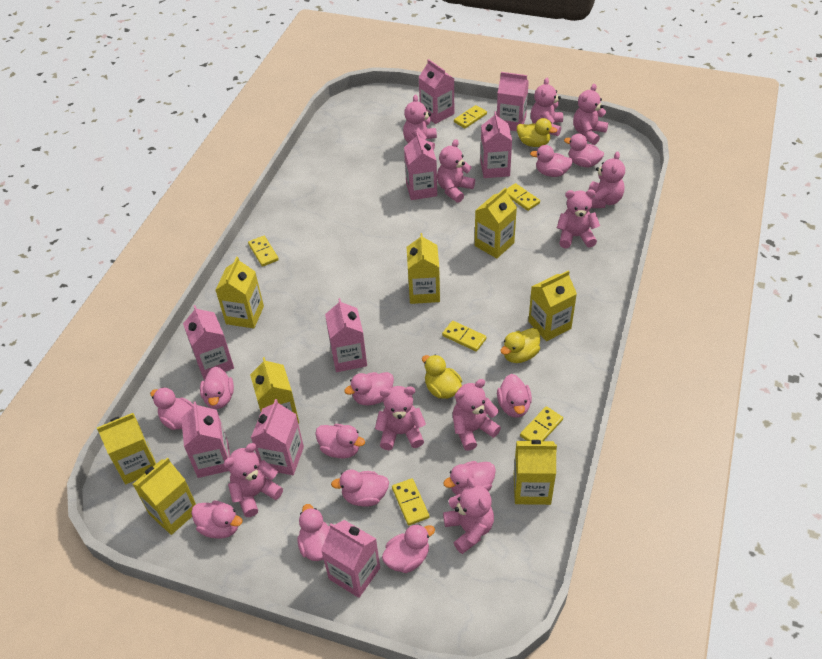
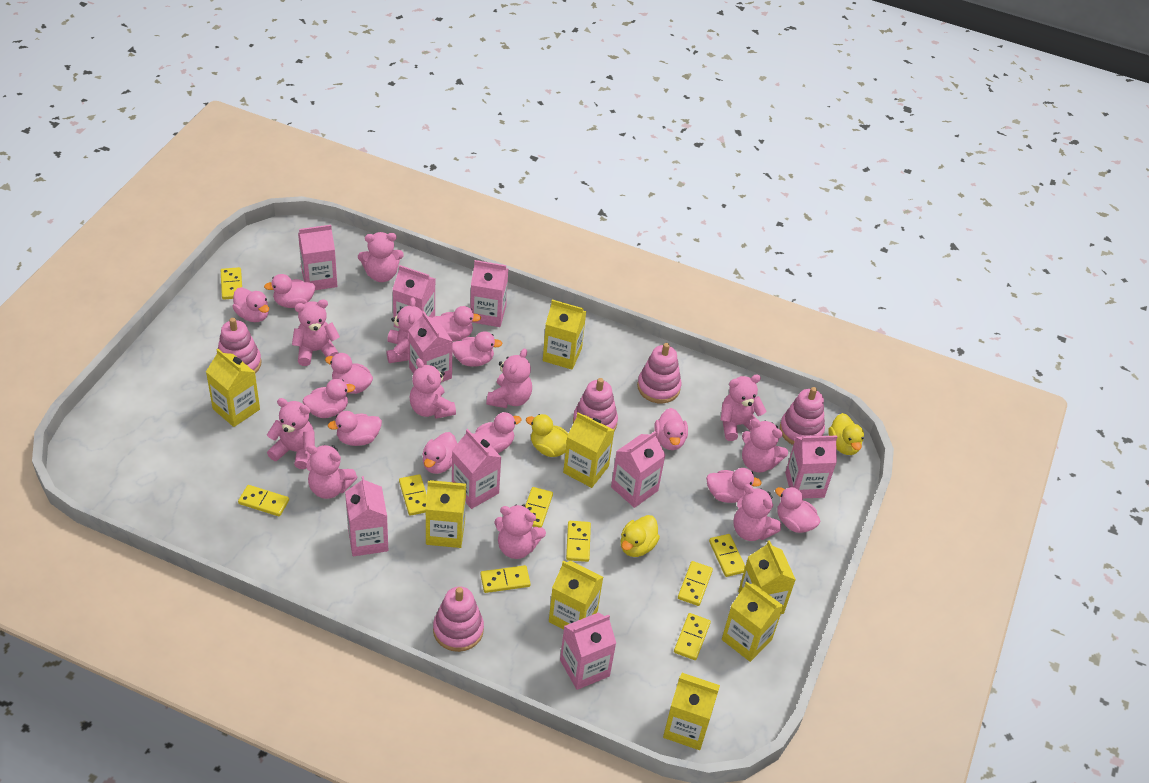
pink stacking toy: none = 0 -> [218,318,262,374] [433,587,484,652] [573,378,618,430] [637,343,681,403] [780,387,825,445] = 5
pink teddy bear: [224,443,283,517] [375,386,426,450] [403,95,437,151] [437,139,475,203] [443,477,494,554] [453,379,501,451] [531,77,563,136] [557,189,600,248] [573,84,608,145] [589,152,625,208] = 10 -> [267,398,315,469] [292,299,340,366] [306,445,357,499] [358,232,404,282] [386,297,422,363] [410,358,456,419] [486,348,532,408] [494,504,546,559] [721,374,767,441] [733,484,781,541] [742,419,788,473] = 11
yellow domino: [248,236,279,267] [392,478,429,525] [442,321,487,352] [454,105,487,128] [506,183,540,211] [520,406,563,441] = 6 -> [221,267,242,300] [238,485,289,516] [399,474,427,516] [480,565,531,593] [525,487,553,528] [566,521,591,562] [674,613,711,660] [678,561,713,606] [709,534,745,577] = 9

